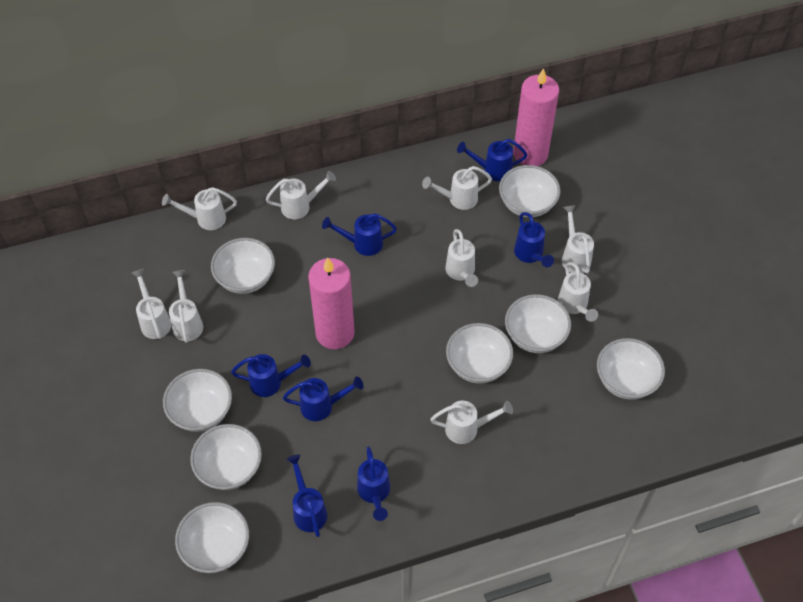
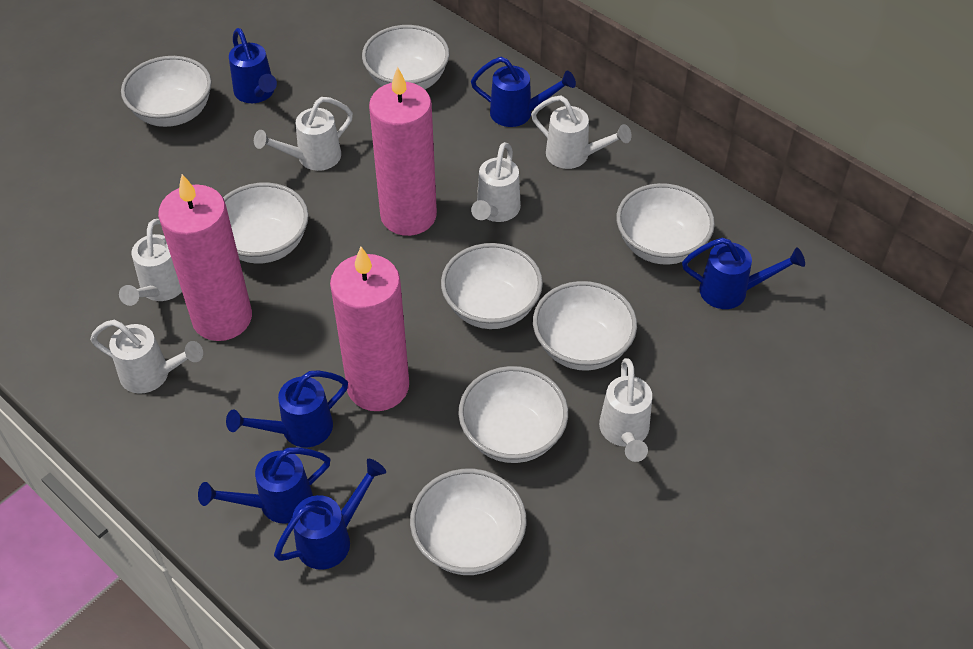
blue watering can: [231,354,311,397] [283,377,364,421] [286,455,327,537] [322,213,397,256] [357,446,390,521] [457,139,528,181] [514,212,554,267] = 7 -> [198,447,331,524] [226,370,348,447] [229,28,277,103] [274,459,386,570] [471,57,576,127] [682,238,805,309] = 6
pink candle: [308,257,355,349] [513,68,559,166] = 2 -> [158,174,252,341] [330,247,409,411] [369,67,437,236] = 3
white watering can: [132,269,171,339] [162,187,237,230] [169,270,203,343] [266,171,336,219] [422,166,492,210] [430,401,513,444] [445,229,478,287] [558,262,598,322] [562,205,594,274] = 9 -> [90,320,203,394] [119,219,182,306] [254,97,353,171] [471,142,521,222] [531,96,632,169] [599,358,652,462] = 6

